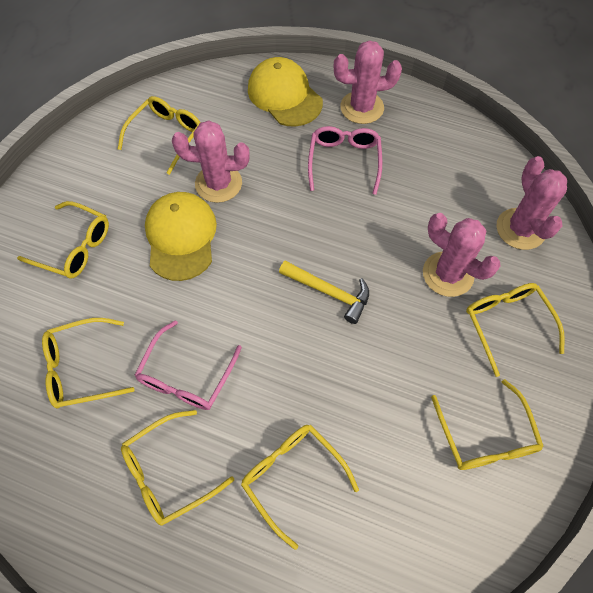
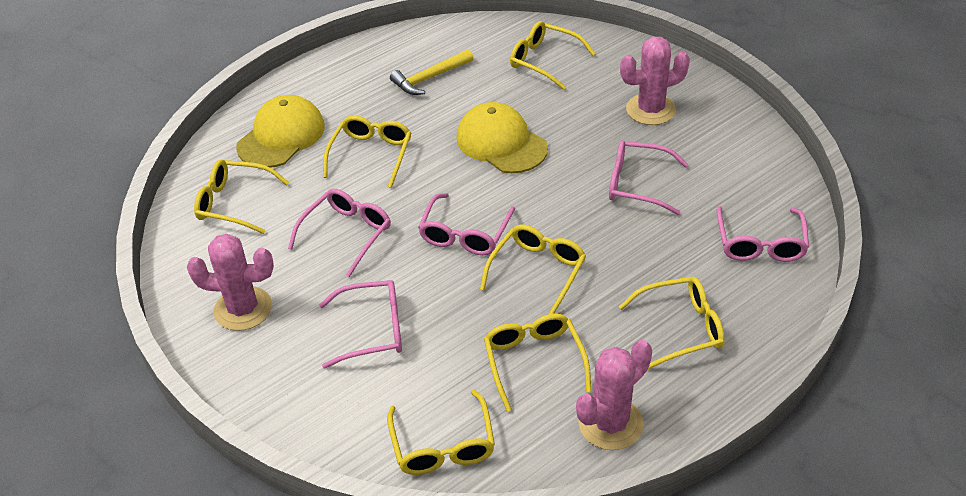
pink cactus: [172,120,250,203] [334,40,402,124] [423,213,500,297] [496,156,567,250] = 4 -> [187,234,274,331] [576,340,652,450] [620,37,690,125] = 3
pink glasses: [135,320,242,410] [308,126,382,195] = 2 -> [288,189,391,277] [319,280,402,368] [418,193,515,255] [609,140,689,215] [716,206,809,262] = 5

